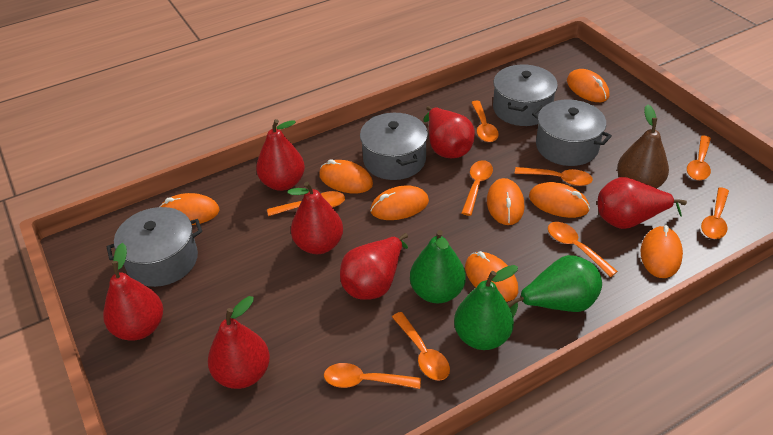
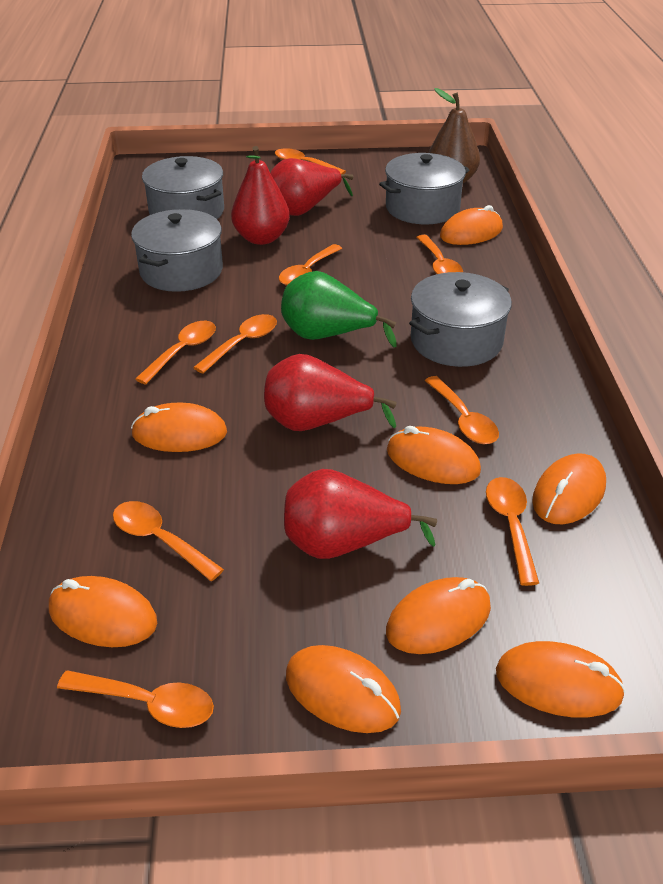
green pear: [410,230,466,303] [454,265,518,350] [507,255,602,317] = 3 -> [281,271,397,347] = 1
red pear: [103,243,163,341] [208,296,270,389] [256,119,305,191] [288,182,343,254] [340,233,408,300] [424,106,475,158] [598,177,687,229] = 7 -> [231,146,290,245] [264,354,396,431] [270,158,353,216] [284,469,437,559] = 4

